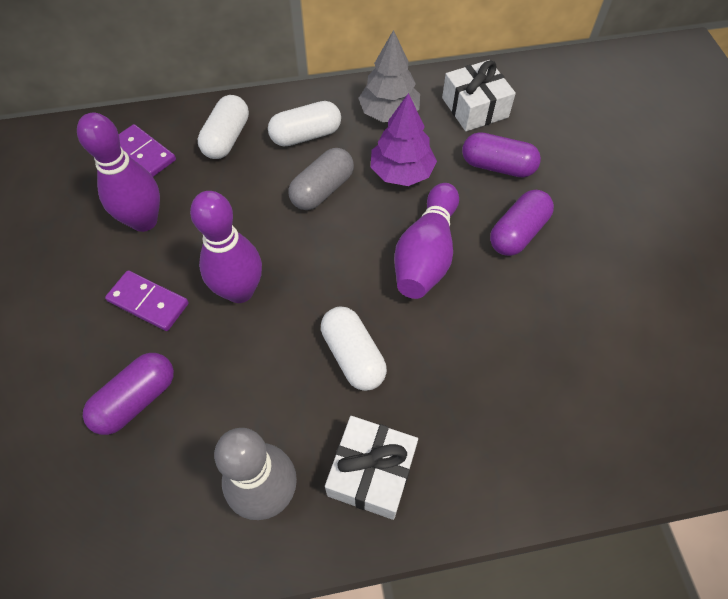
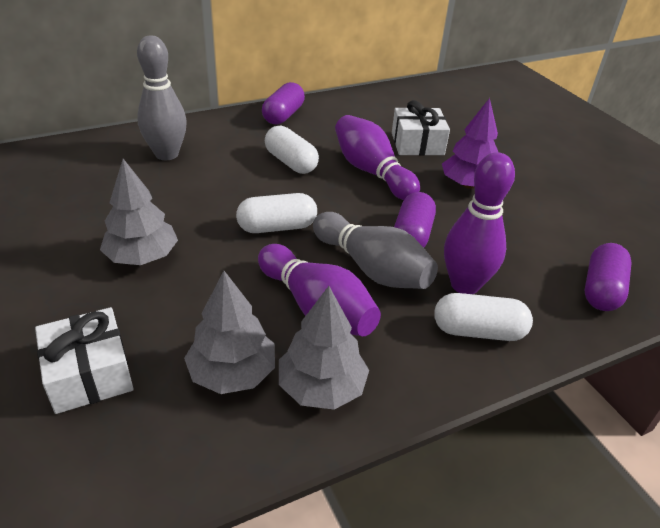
grey bowling pin: [214,428,297,520] = 1 -> [137,36,187,160] [313,212,438,289] = 2
grey capsule: [289,148,354,210] = 1 -> none = 0
grey tree: [358,30,420,122] = 1 -> [100,159,178,265] [184,271,275,394] [279,286,369,410] = 3
purple domino: [105,270,189,331] [119,124,176,177] = 2 -> none = 0

